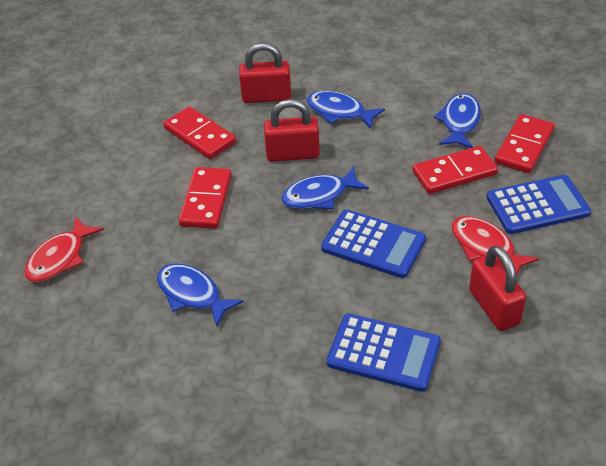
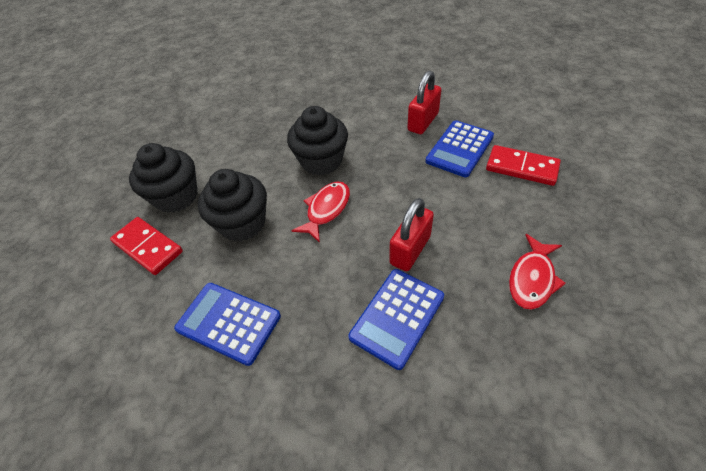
black cupcake: none = 0 -> [129,143,198,213] [198,169,267,241] [287,106,348,175] = 3
blue fish: [157,264,244,326] [281,167,369,209] [306,91,385,128] [434,94,481,148] = 4 -> none = 0
red domino: [163,106,236,159] [179,167,232,229] [413,146,498,194] [494,114,555,173] = 4 -> [110,217,183,275] [486,145,561,186] = 2
red padlock: [239,43,291,103] [264,99,320,162] [469,245,526,331] = 3 -> [389,198,434,271] [407,71,441,134] = 2

